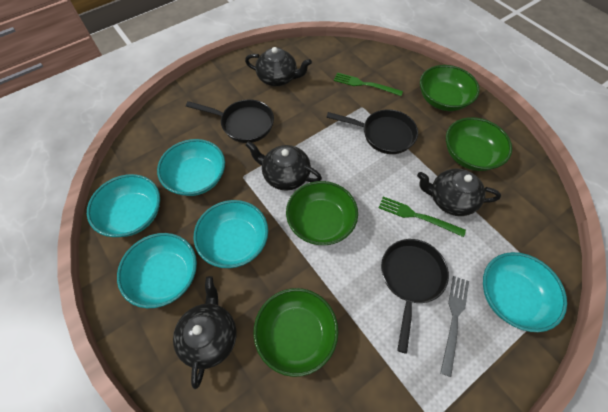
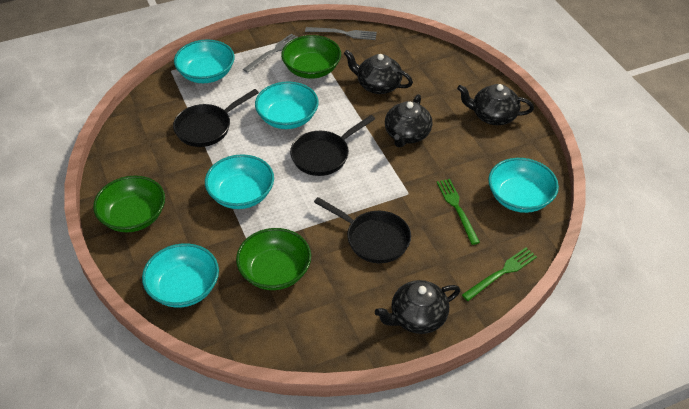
green bowl: [253,288,338,377] [286,181,358,245] [420,65,480,111] [446,117,512,171] = 4 -> [93,176,165,232] [236,228,311,290] [281,35,341,79] = 3
grey fork: [440,276,469,377] = 1 -> [243,33,298,73] [305,27,377,40] = 2

